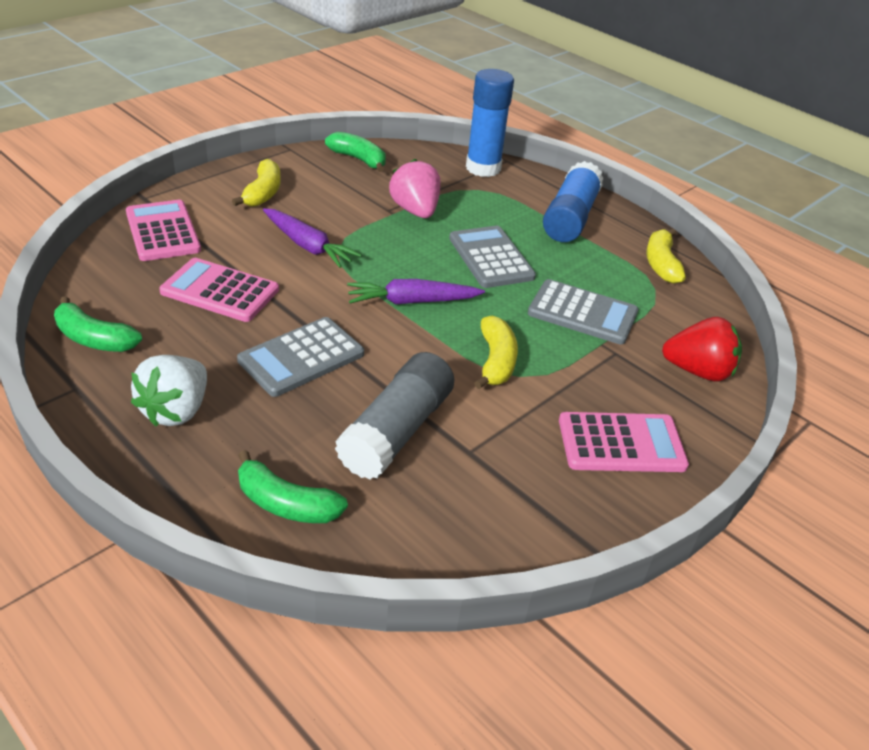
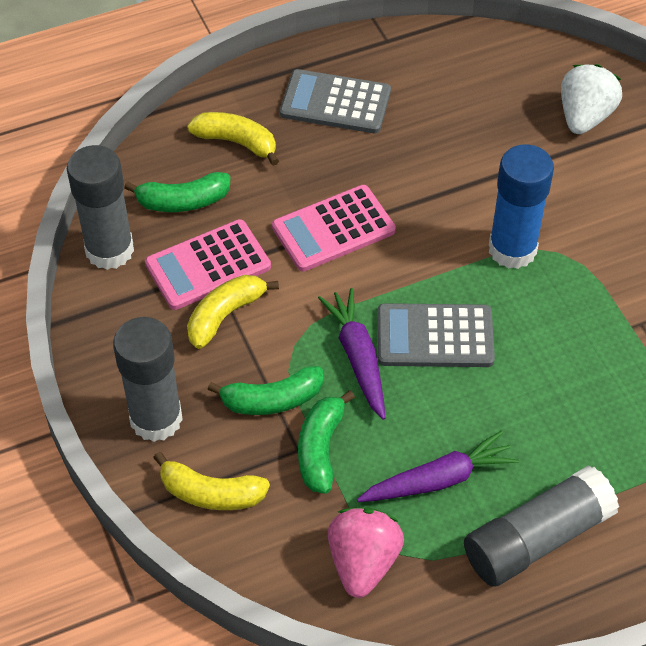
blue glue stick: [466,69,514,177] [543,161,604,242] = 2 -> [489,144,554,269] = 1
grey calculator: [237,317,364,397] [449,226,536,288] [528,279,639,345] = 3 -> [280,69,391,134] [378,303,495,367] = 2
grey glue stick: [335,352,454,480] = 1 -> [67,145,134,270] [113,317,183,442] [464,465,619,587] = 3
pink calculator: [126,200,201,261] [159,258,279,322] [559,412,689,472] = 3 -> [145,219,271,310] [272,185,396,272] = 2
red strawberry: [662,317,742,381] = 1 -> none = 0

